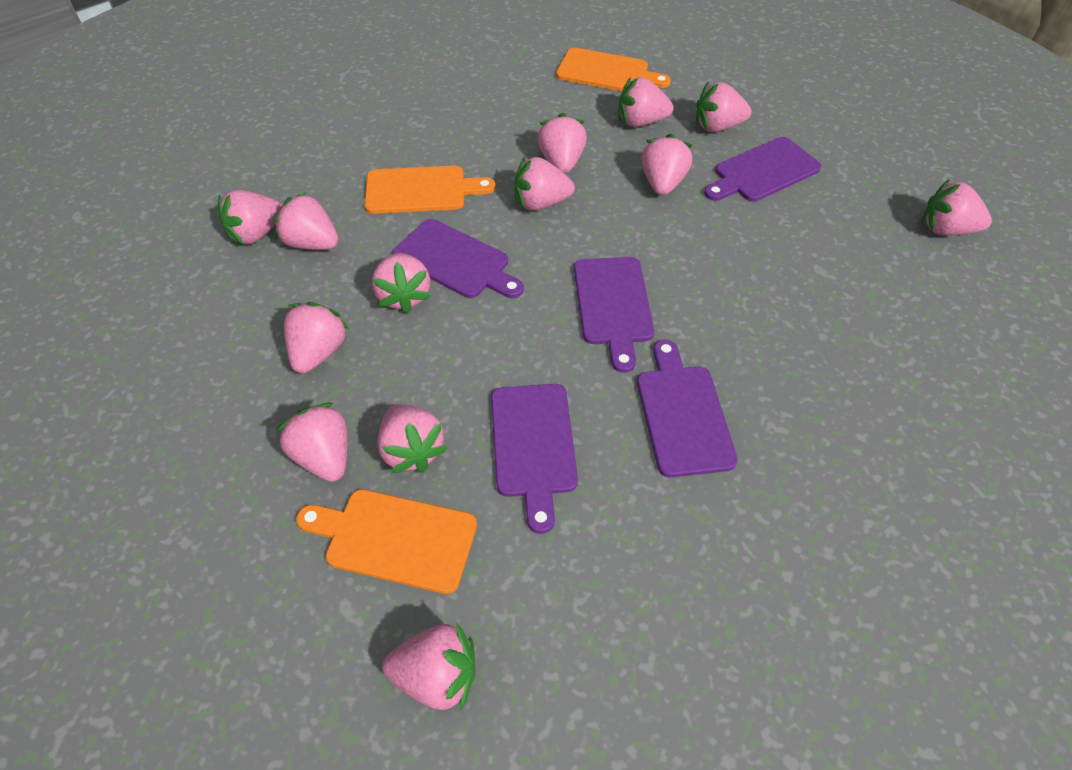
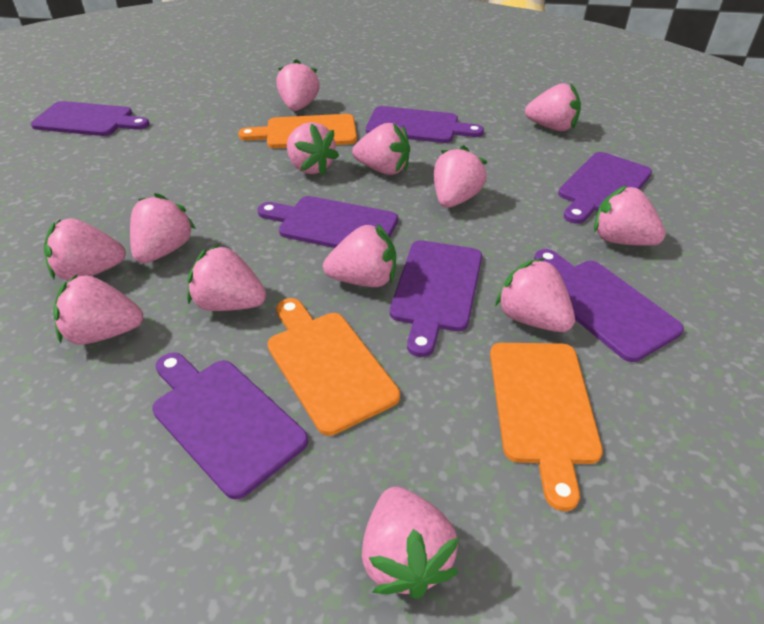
purple cutting board: [392,219,524,298] [491,384,578,534] [574,257,654,373] [637,340,738,478] [704,137,822,202] = 5 -> [31,101,149,136] [152,353,308,500] [257,196,398,248] [366,106,484,143] [390,240,482,357] [534,249,684,362] [558,152,652,224] = 7

